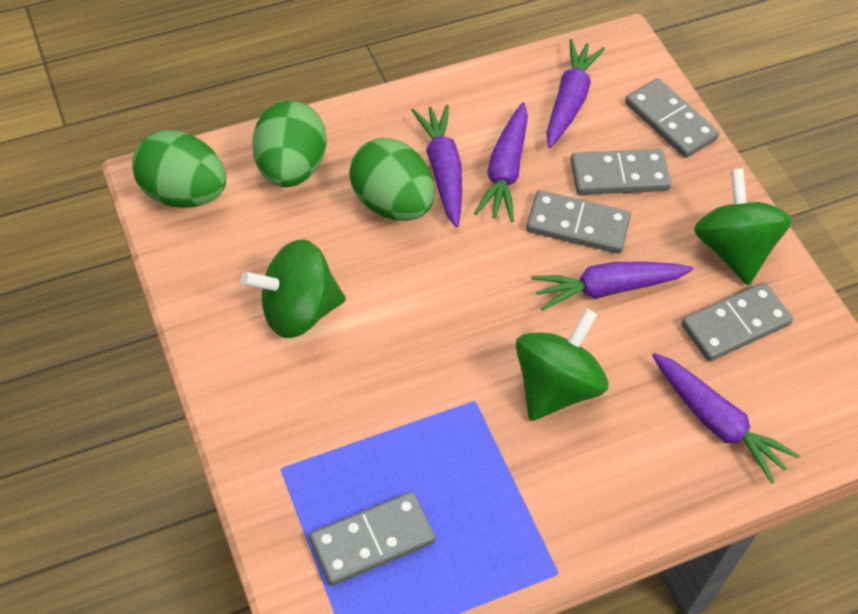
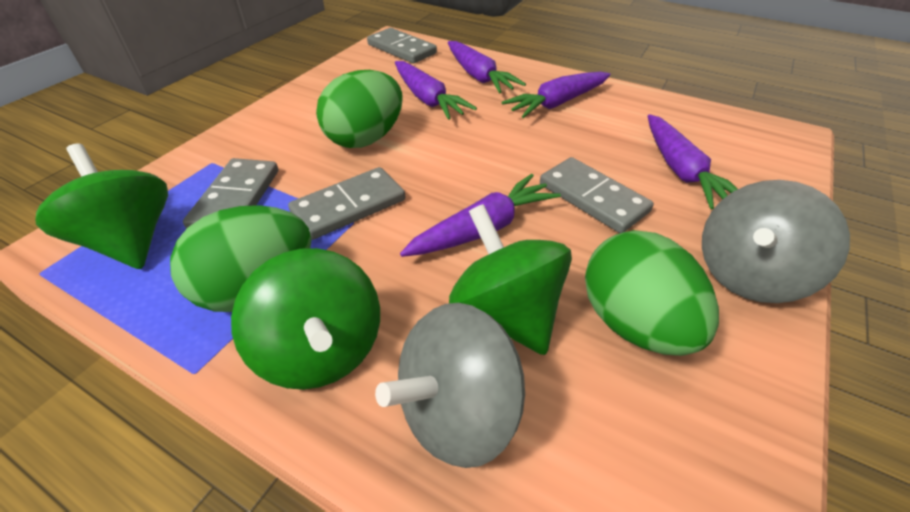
grey domino: [309,492,436,586] [526,190,631,254] [571,149,671,195] [625,78,719,158] [681,282,793,361] = 5 -> [183,158,278,229] [288,167,405,240] [367,28,437,63] [540,157,654,233] = 4
grey spinning top: none = 0 -> [375,303,525,468] [702,180,850,303] = 2

